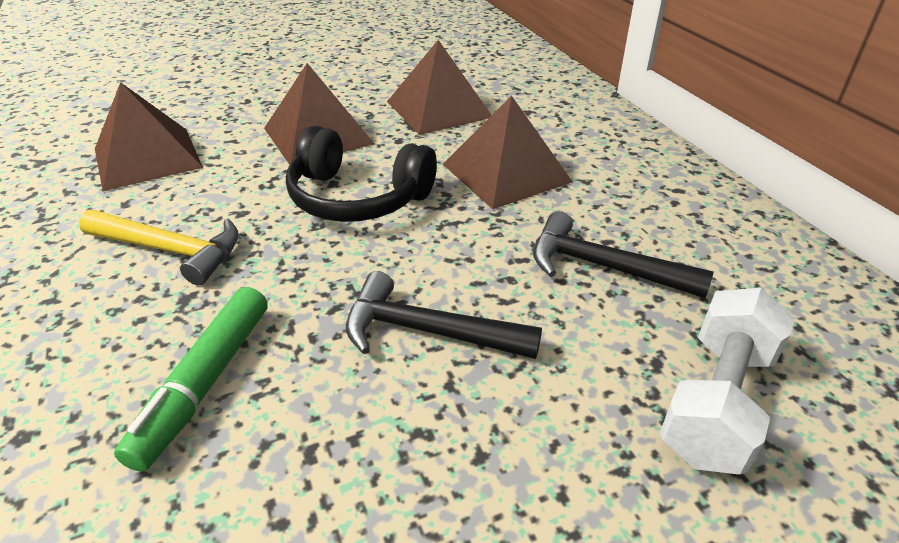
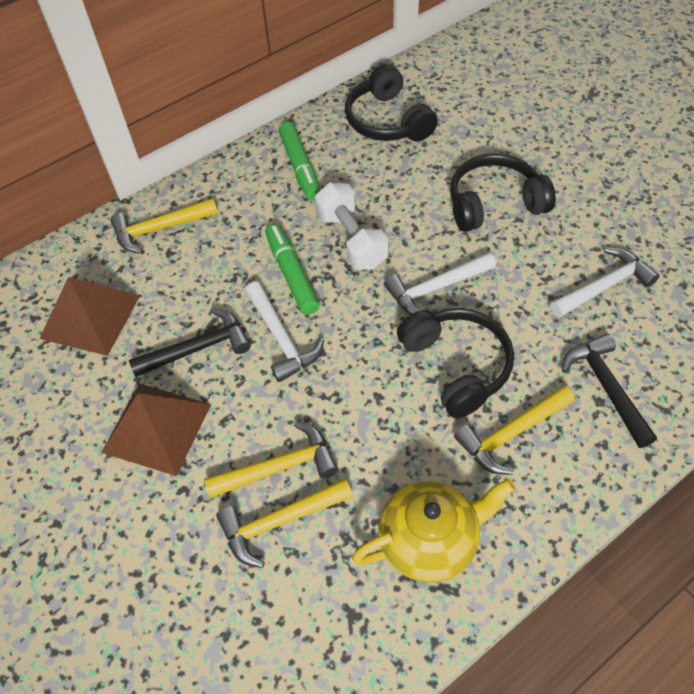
black headphones: [286,126,437,222] = 1 -> [345,64,438,141] [397,308,514,418] [450,153,556,232] = 3
brown pyramid: [95,82,203,191] [264,63,374,165] [387,40,491,135] [443,96,573,209] = 4 -> [39,277,140,356] [101,383,211,476] = 2
green marker: [114,287,268,472] = 1 -> [265,224,320,315] [278,122,320,201] = 2
white hammer: none = 0 -> [245,281,324,382] [384,252,496,315] [550,248,659,318] = 3
yellow hammer: [79,210,239,285] = 1 -> [110,198,218,254] [204,421,338,499] [216,478,353,568] [454,385,575,475] = 4
yellow teapot: none = 0 -> [352,479,515,583] = 1

